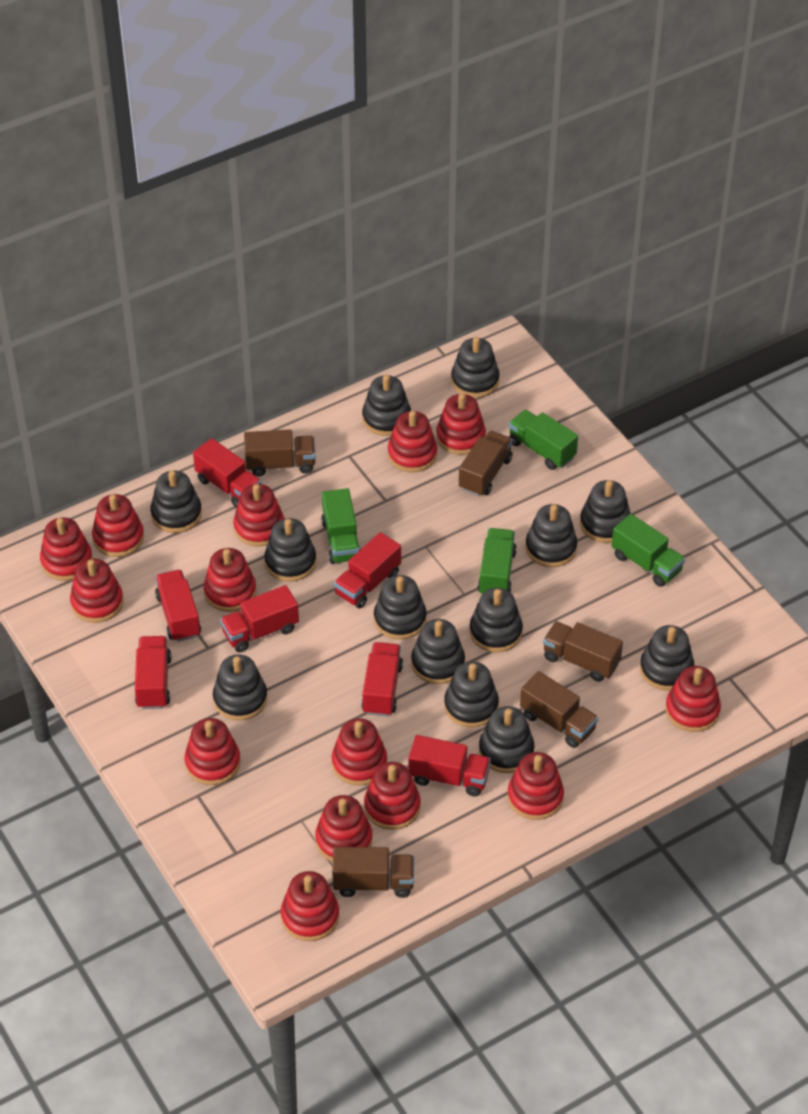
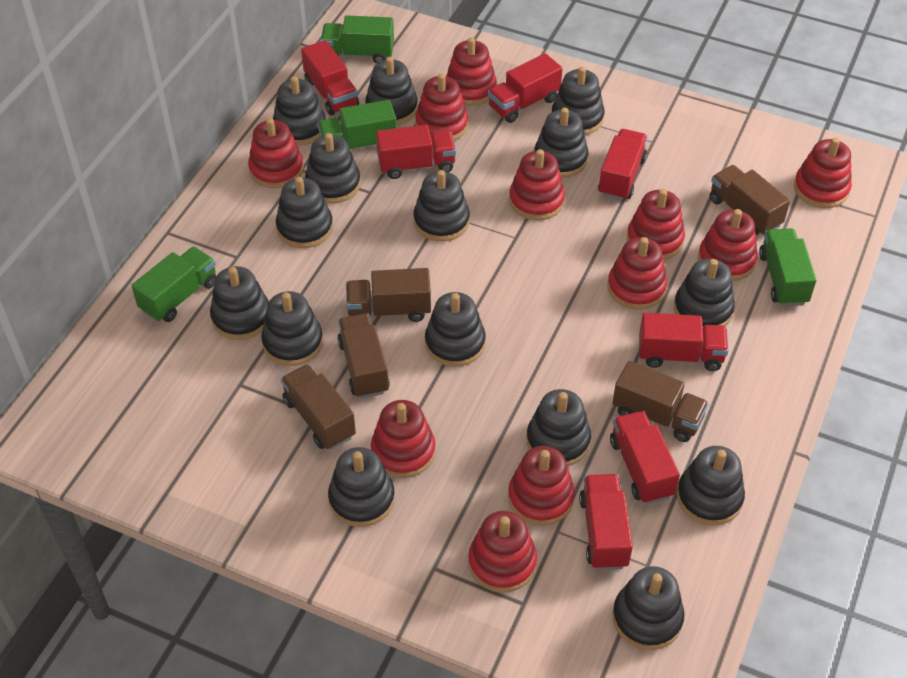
black stacking toy: [150,470,202,533] [213,655,267,721] [264,518,316,582] [362,375,411,436] [374,575,427,640] [411,619,465,684] [444,661,499,727] [451,337,500,398] [470,588,523,652] [479,706,534,773] [526,504,577,567] [580,480,631,543] [640,625,694,691] = 13 -> [210,266,269,340] [261,291,323,366] [273,76,326,146] [276,177,333,248] [305,133,361,204] [328,447,395,527] [365,57,418,125] [413,170,470,242] [425,292,486,367] [526,389,591,466] [534,108,588,178] [552,67,605,135] [612,566,685,650] [674,259,735,326] [677,446,745,525] = 15
red stacking toy: [40,517,93,581] [70,559,124,623] [92,494,144,557] [185,718,241,785] [204,548,256,612] [233,484,284,547] [281,871,339,941] [315,795,372,862] [332,718,387,786] [364,762,421,830] [388,411,437,472] [436,393,486,455] [508,752,564,820] [665,666,721,732] = 14 -> [248,118,304,188] [371,400,436,478] [415,73,468,141] [446,37,497,106] [468,511,537,593] [508,446,575,526] [509,149,565,220] [608,237,667,310] [627,189,685,260] [698,209,758,281] [794,137,852,208] = 11

